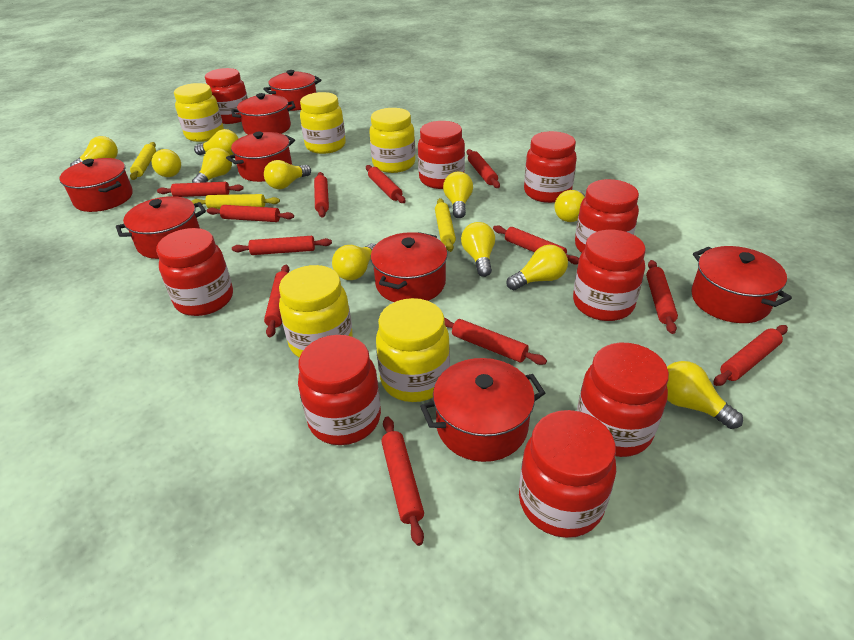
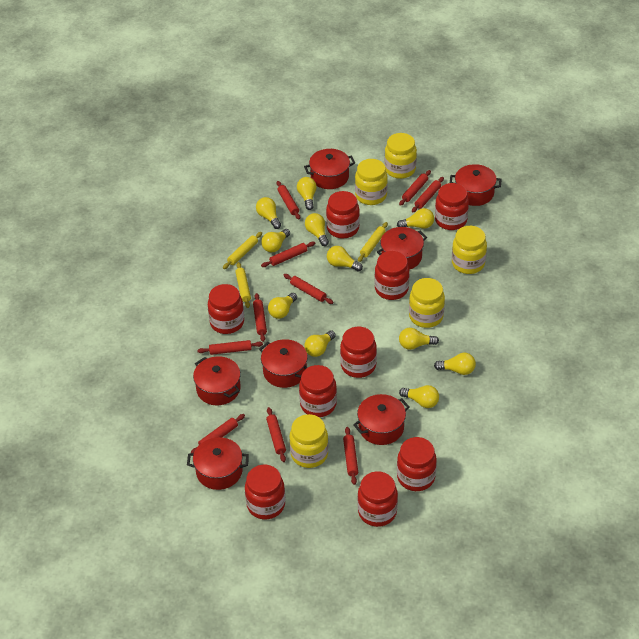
red pot: [59,158,133,212] [116,196,206,259] [226,132,295,182] [231,93,295,135] [263,70,321,111] [371,232,448,302] [420,358,545,462] [691,246,792,323] = 8 -> [187,437,249,490] [193,356,241,405] [259,339,308,388] [304,149,355,189] [353,394,409,445] [377,227,427,270] [450,164,502,206] = 7
red rolling pin: [157,182,244,197] [207,205,294,222] [232,236,332,255] [264,265,290,337] [314,172,329,218] [366,165,406,203] [381,416,424,546] [444,318,547,365] [467,149,500,188] [493,225,579,265] [646,260,678,334] [713,325,788,386] = 12 -> [191,414,245,453] [197,340,263,355] [253,293,267,342] [261,242,315,267] [266,407,286,462] [277,181,300,220] [283,274,334,304] [343,427,358,485] [399,170,431,206] [412,177,444,212] = 10

